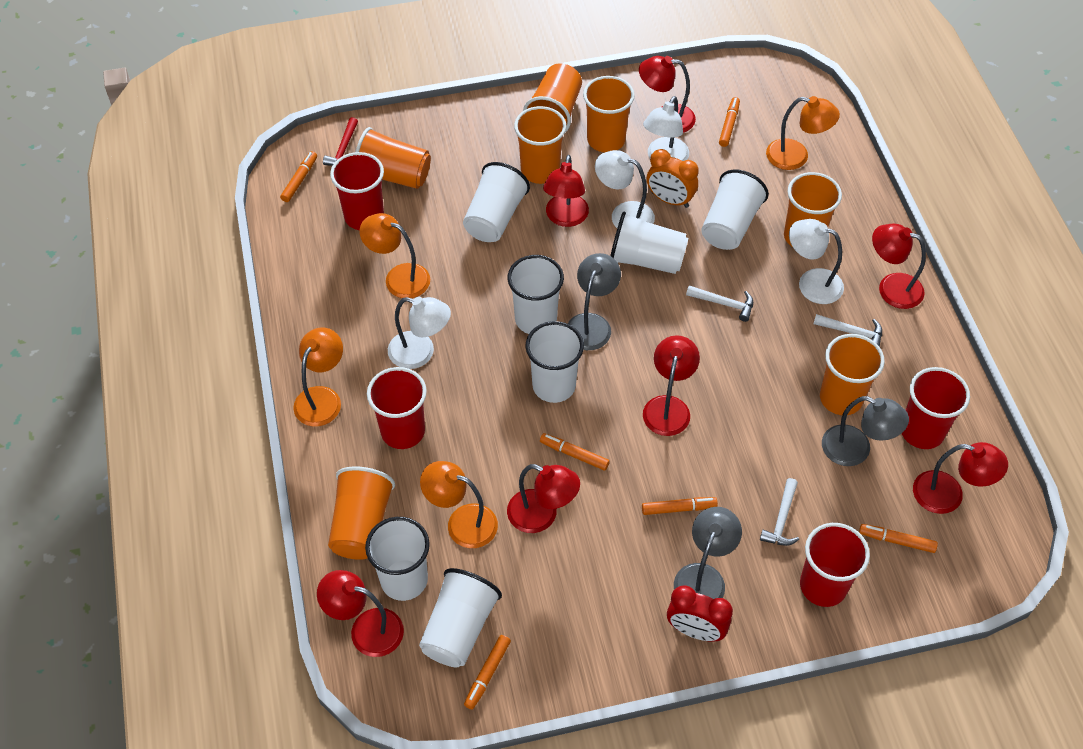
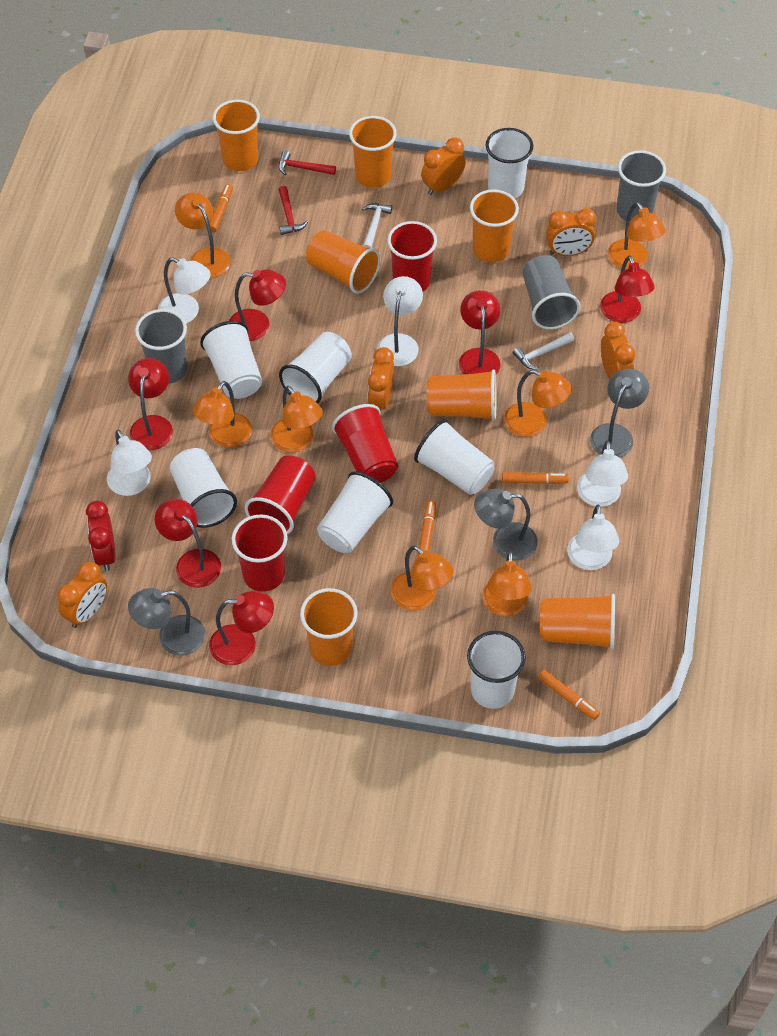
grey cup: none = 0 -> [135,309,187,384] [523,255,580,329] [617,150,666,222] = 3
orange clock: [647,149,699,208] = 1 -> [57,562,107,628] [368,347,394,411] [421,138,466,195] [546,208,596,256] [601,322,635,379] = 5
orange lamp: [293,328,343,426] [360,213,430,298] [420,461,498,548] [766,96,840,170] = 4 -> [175,193,231,278] [193,381,252,448] [270,386,323,453] [391,545,454,611] [483,551,532,616] [504,370,572,437] [608,202,666,269] = 7
orange marker: [280,151,317,202] [464,635,511,710] [540,433,610,471] [642,497,718,515] [719,97,740,147] [859,524,938,553] = 6 -> [209,184,233,232] [418,500,436,558] [502,472,569,484] [538,670,600,720] = 4
red hammer: [323,117,358,166] = 1 -> [278,186,308,235] [279,150,336,175] = 2
red lamp: [317,570,404,657] [507,464,580,533] [543,155,589,227] [639,56,696,133] [643,335,700,436] [872,223,926,309] [913,442,1008,514] = 7 -> [128,358,173,450] [155,499,221,588] [209,591,274,665] [229,269,286,341] [459,290,501,375] [600,255,655,323] = 6
white hammer: [686,285,753,322] [760,478,799,546] [814,314,882,347] = 3 -> [362,203,392,248] [513,332,574,370] = 2
white lamp: [388,297,451,369] [595,150,655,228] [643,96,689,161] [789,219,844,304] = 4 -> [107,429,152,496] [158,257,211,324] [377,276,423,366] [567,505,619,570] [577,440,628,507] = 5

